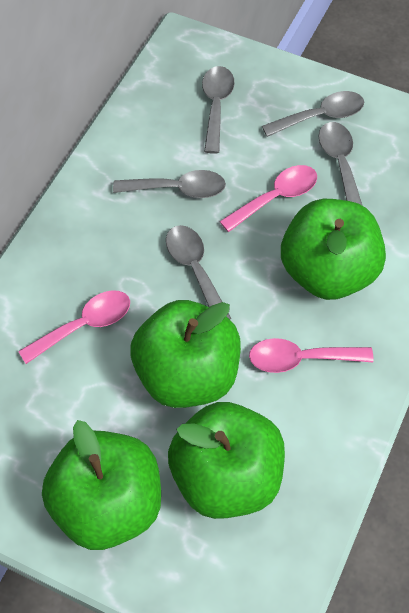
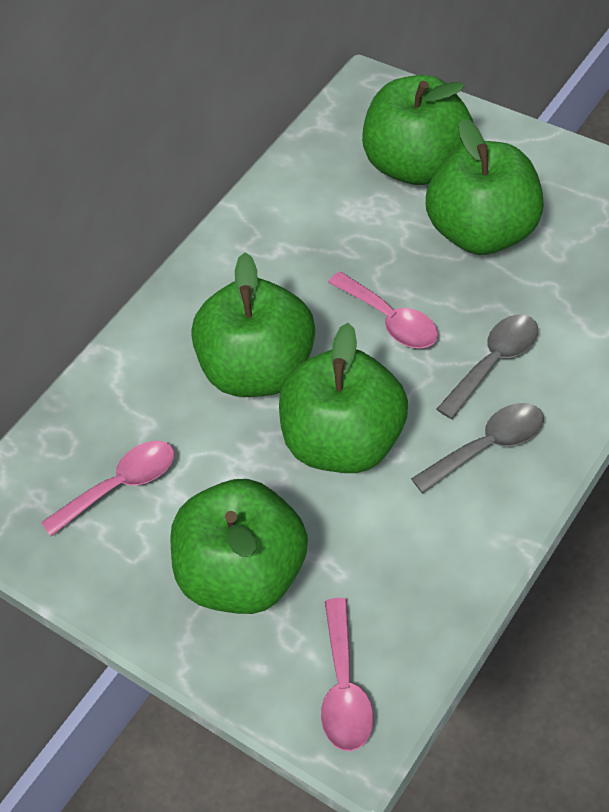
green apple: [42,420,161,550] [130,300,241,408] [168,402,285,519] [281,199,386,300] = 4 -> [170,479,308,614] [191,253,315,397] [279,323,408,473] [362,75,473,185] [426,118,544,255] = 5
grey spoon: [113,170,226,198] [166,225,231,319] [202,66,235,154] [262,91,364,137] [319,122,362,205] = 5 -> [411,403,544,493] [437,315,538,419] = 2

